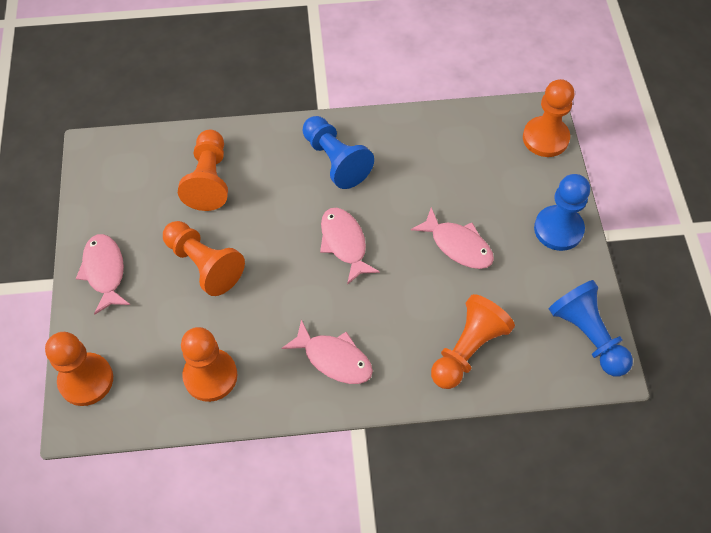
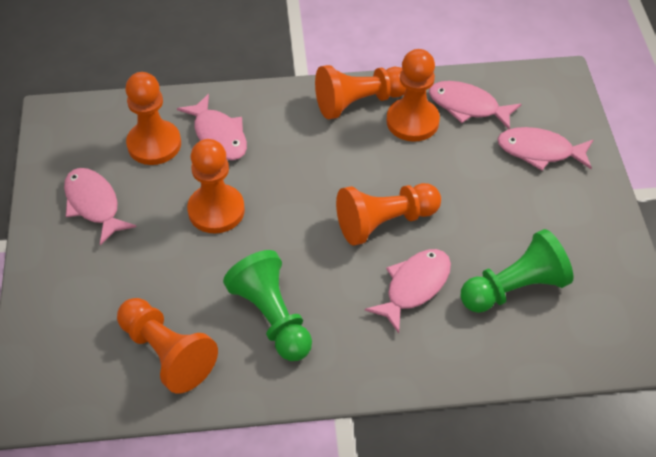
blue pawn: [303,116,374,189] [534,174,590,251] [549,280,633,376] = 3 -> none = 0
green pawn: none = 0 -> [223,250,312,361] [460,229,574,313] = 2
pink fish: [76,234,130,315] [281,319,373,384] [320,208,380,285] [411,207,494,269] = 4 -> [64,168,136,245] [177,94,247,160] [365,249,451,333] [429,81,521,129] [498,127,593,171] = 5

